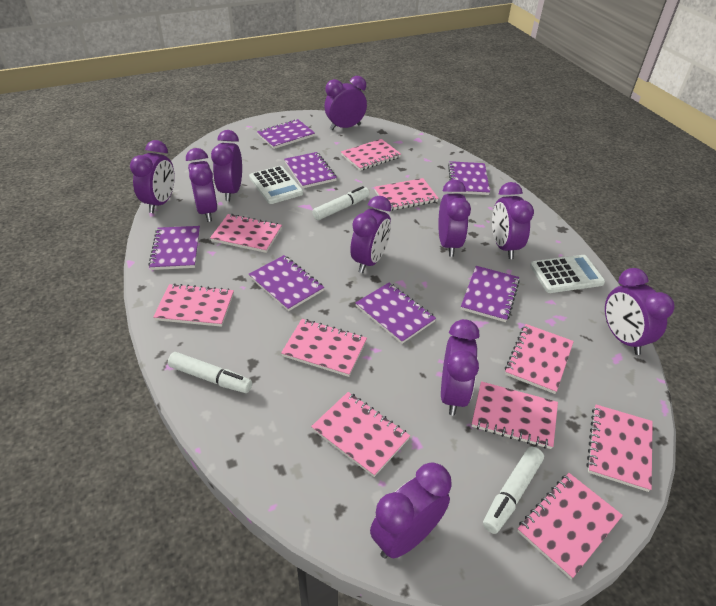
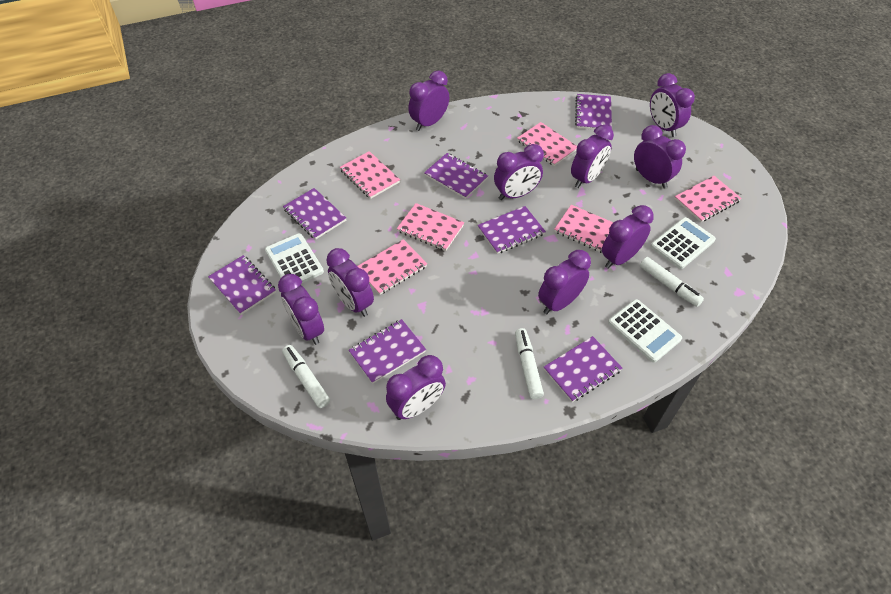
pink notebook: [153,283,234,327] [210,214,282,253] [281,319,367,377] [311,392,410,477] [341,139,401,171] [374,178,439,211] [471,381,558,449] [505,324,574,394] [517,473,623,579] [586,405,653,492] = 10 -> [340,151,400,199] [358,239,427,295] [397,203,464,251] [517,122,577,166] [554,205,614,253] [675,176,742,222] = 6
white calculator: [249,166,303,204] [530,255,605,293] = 2 -> [265,233,324,283] [608,299,682,362] [650,217,716,269] = 3

